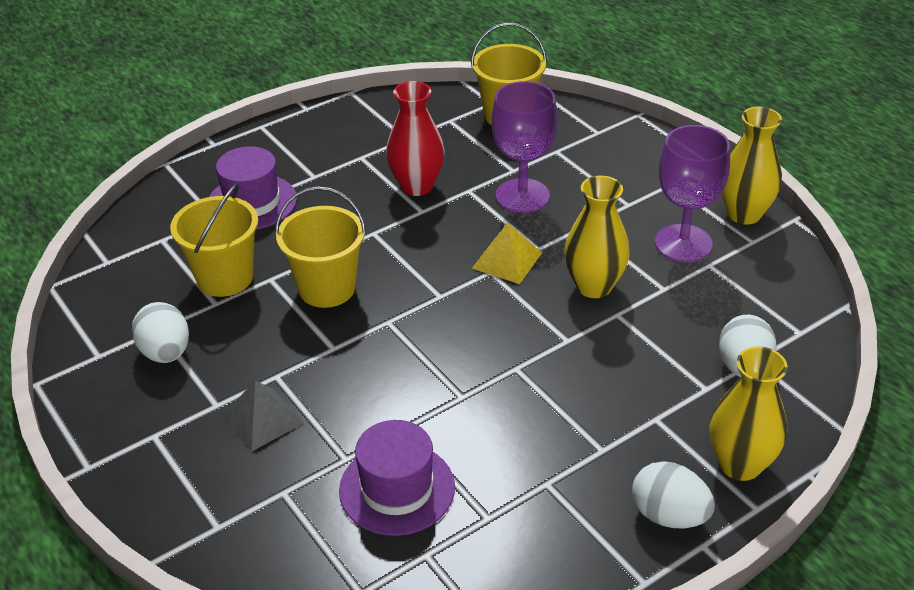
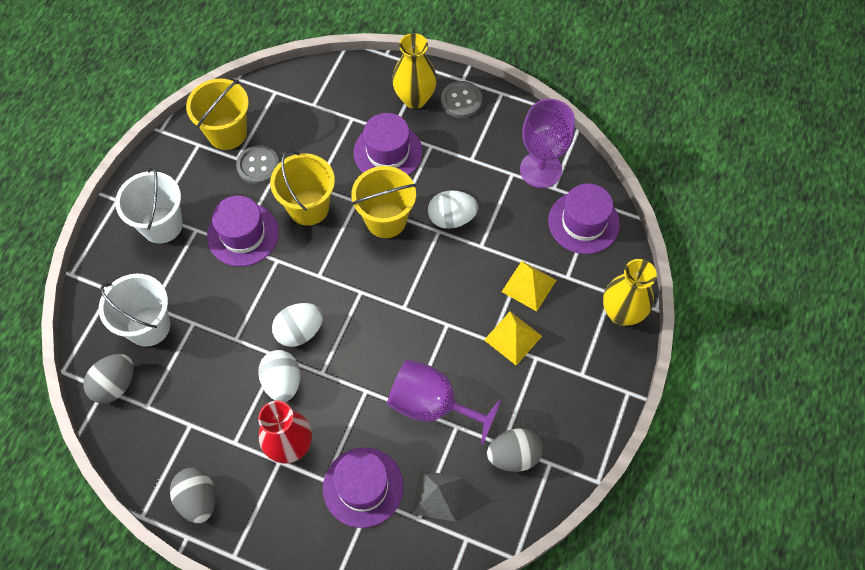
grey button: none = 0 -> [236,145,280,185] [441,81,482,118] = 2
grey egg: none = 0 -> [83,354,134,404] [170,468,216,523] [487,428,543,472] = 3
purple hat: [209,146,297,230] [339,420,455,536] = 2 -> [207,196,279,266] [323,448,403,528] [354,113,422,175] [548,183,620,254] = 4
white bucket: none = 0 -> [99,274,170,347] [115,166,183,244] = 2
yellow pyramid: [472,223,542,284] = 1 -> [484,311,542,366] [502,261,557,311] = 2
yellow vase: [564,176,630,298] [709,347,788,481] [721,107,782,224] = 3 -> [392,33,437,109] [603,259,657,326] = 2

